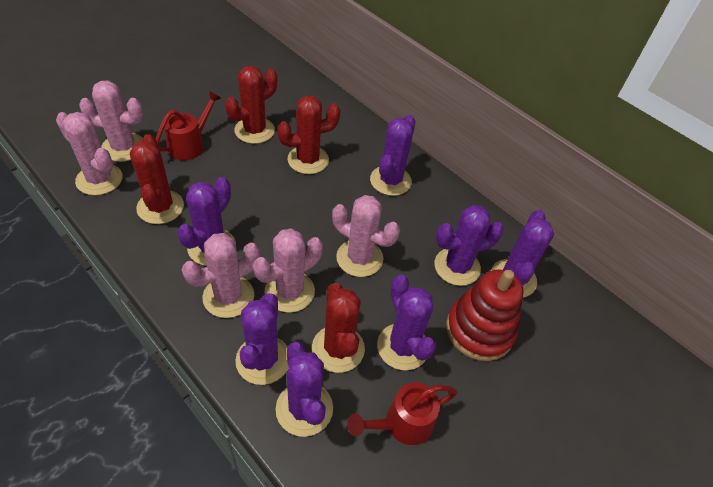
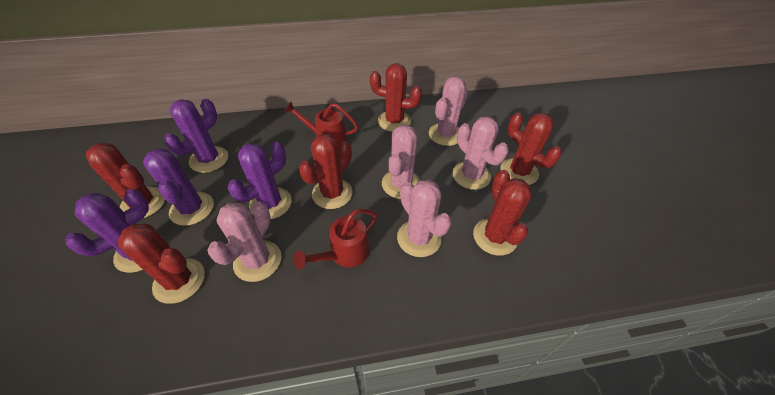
purple cactus: [177,177,236,266] [235,293,288,385] [276,342,333,437] [370,115,415,196] [377,275,436,370] [434,205,504,286] [491,210,554,298] = 7 -> [66,189,163,273] [143,149,214,226] [164,99,228,173] [228,142,292,219] = 4
red cactus: [130,134,184,224] [225,66,277,144] [277,96,341,174] [312,283,365,373] = 4 -> [86,143,165,218] [118,224,205,304] [299,134,353,209] [370,63,422,132] [473,170,531,256] [500,112,562,185] = 6
red stacking toy: [446,270,524,361] = 1 -> none = 0

